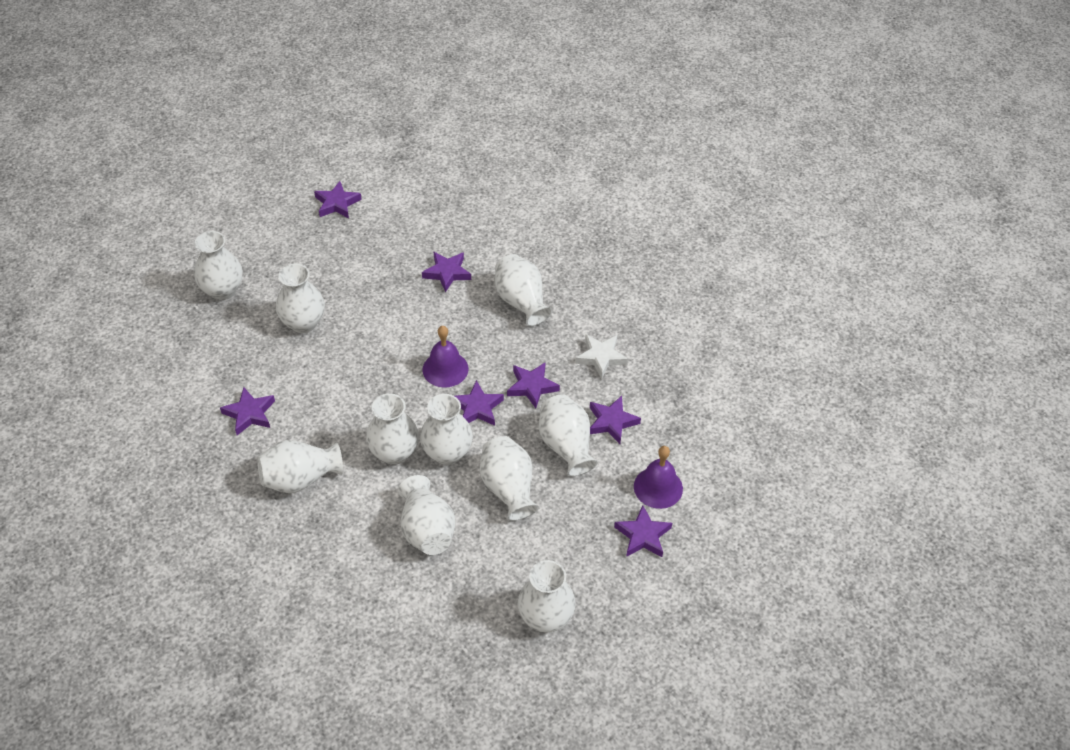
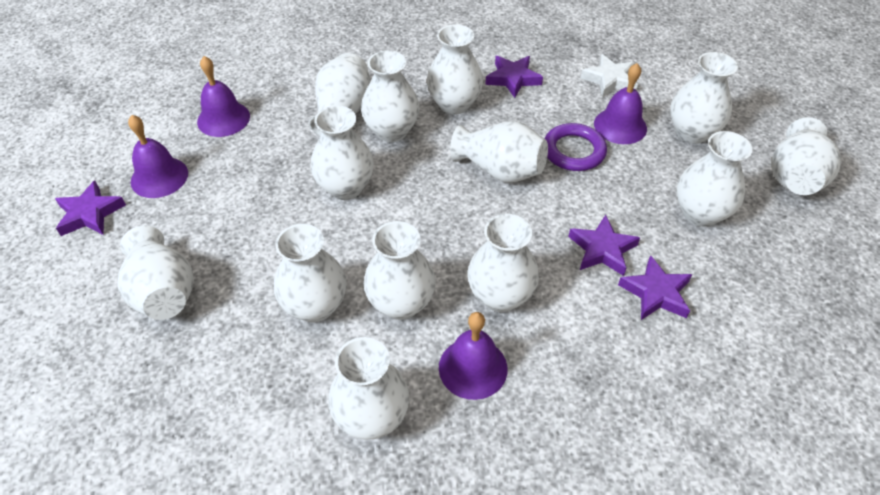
purple bell: [423,326,469,388] [634,446,683,509] = 2 -> [128,115,188,198] [197,56,250,137] [439,312,507,400] [594,63,647,144] = 4
purple ring: none = 0 -> [544,123,607,171] = 1
purple star: [220,387,275,435] [314,181,362,218] [422,252,471,292] [455,380,504,426] [507,363,560,408] [590,396,641,444] [614,505,672,557] = 7 -> [55,180,126,236] [485,56,543,98] [568,215,640,276] [618,255,693,320] = 4
white vase: [194,231,243,300] [257,440,343,493] [276,264,325,333] [366,393,419,465] [398,475,456,555] [420,394,473,465] [480,436,539,521] [495,254,552,326] [518,560,576,633] [539,394,598,477] = 10 -> [118,226,194,320] [274,224,347,323] [308,53,371,136] [311,106,374,200] [328,337,409,440] [361,50,419,142] [364,221,436,320] [427,24,483,115] [450,121,548,183] [468,214,539,312] [670,52,738,144] [677,131,752,227] [771,117,841,195] = 13

